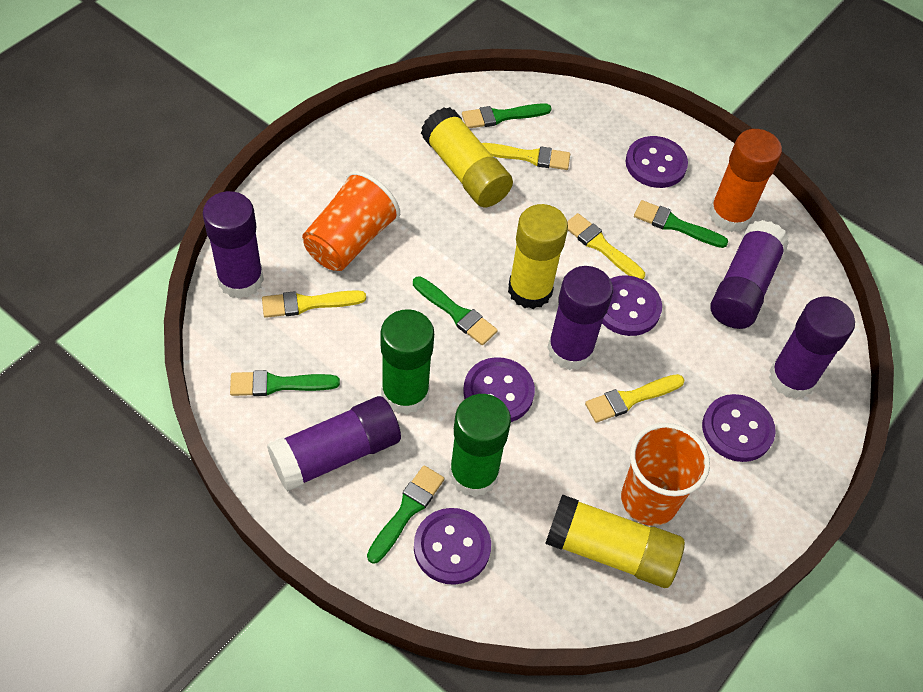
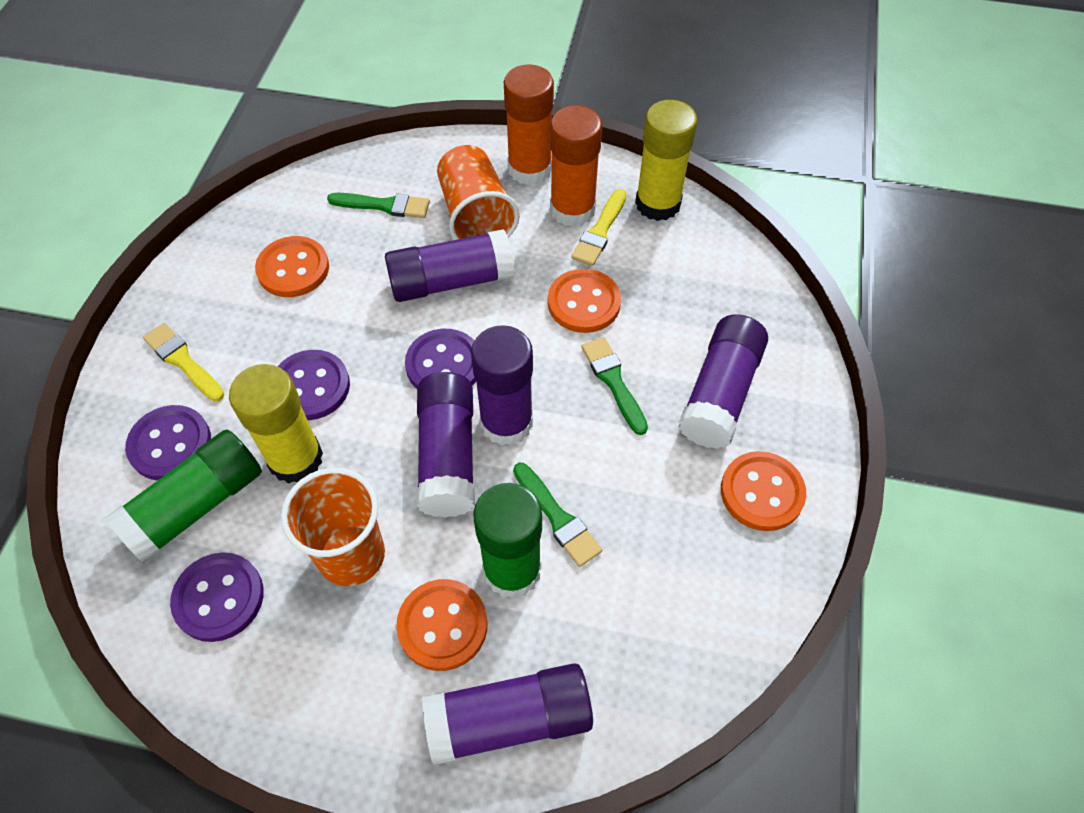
green brush: [230,370,340,396] [367,465,445,564] [413,276,498,345] [462,103,552,128] [634,200,729,248] = 5 -> [327,193,430,218] [513,463,602,567] [581,337,648,435] = 3
orange button: none = 0 -> [255,236,329,297] [396,579,487,671] [548,269,621,333] [721,451,806,531] = 4
orange glue stick: [709,129,782,232] = 1 -> [504,64,554,185] [550,105,602,227] = 2
purple button: [414,508,491,585] [463,357,535,422] [602,276,662,336] [625,136,688,188] [702,394,776,462] = 5 -> [125,405,211,480] [170,552,264,642] [278,350,350,420] [405,329,476,389] = 4
yellow brush: [262,290,366,318] [482,143,570,170] [567,213,645,279] [585,374,684,423] = 4 -> [143,323,224,402] [571,189,627,266] = 2
yellow glue stick: [421,107,513,207] [508,204,568,309] [545,494,685,588] = 3 -> [229,364,323,484] [635,100,698,221] = 2

